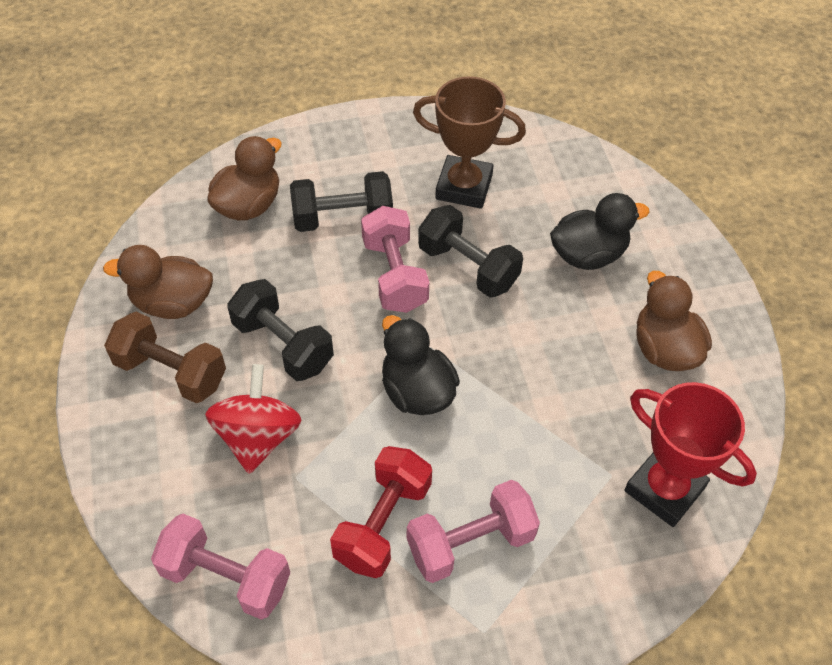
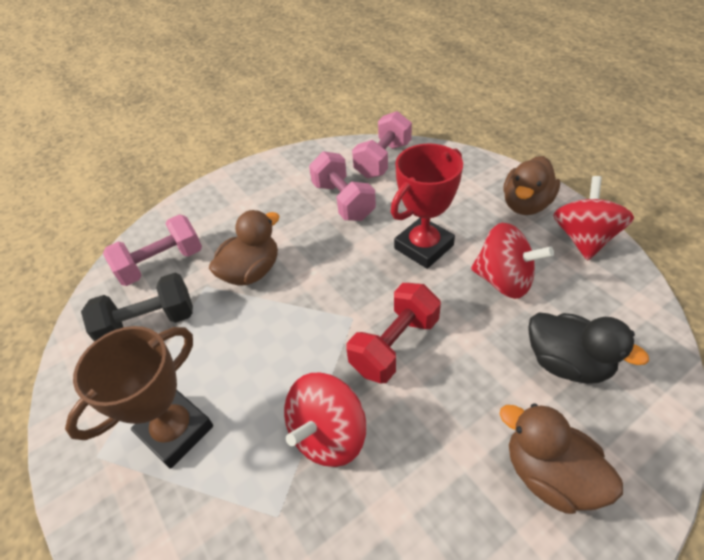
black duck: [382,315,460,415] [550,193,650,270] = 2 -> [528,312,649,384] = 1
black dumbbell: [227,279,334,381] [290,171,393,232] [418,205,523,297] = 3 -> [81,273,193,342] = 1
brown dumbbell: [104,312,226,403] = 1 -> none = 0
red spinning top: [205,364,302,474] = 1 -> [284,373,367,467] [471,223,554,299] [553,176,634,260] = 3

